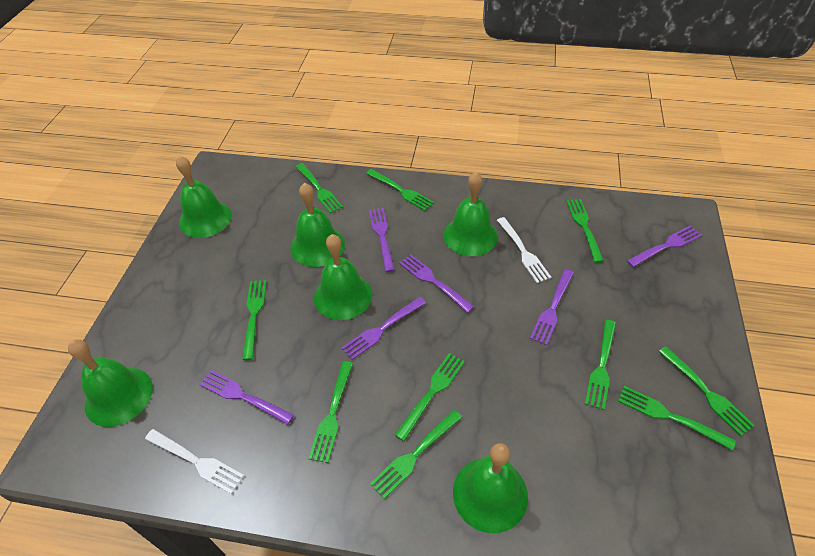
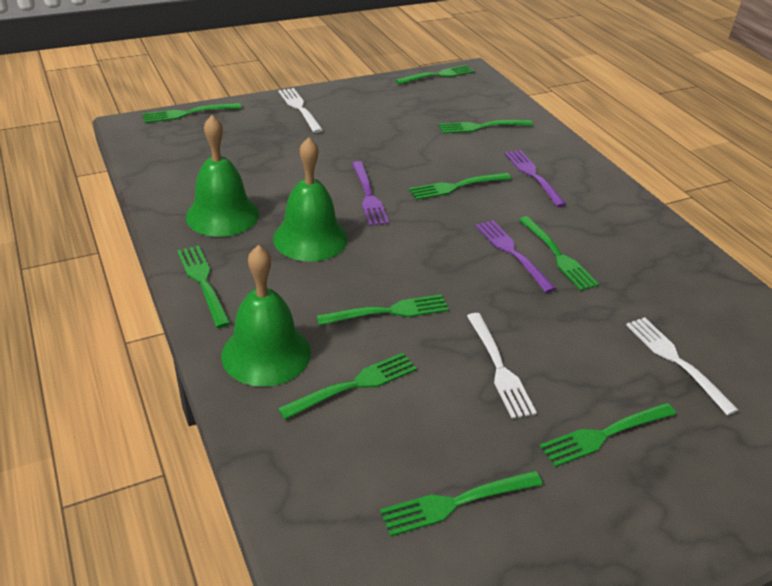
green bell: [68,339,153,427] [176,156,232,238] [290,183,345,267] [314,234,372,320] [443,172,498,256] [453,443,528,533] = 6 -> [186,115,259,237] [221,245,311,387] [273,137,348,262] = 3
purple fork: [199,370,294,425] [341,297,426,360] [369,208,395,272] [399,254,474,313] [530,269,574,345] [627,226,702,267] = 6 -> [352,161,389,226] [476,220,556,293] [504,150,567,207] = 3
white fork: [145,429,244,494] [497,217,551,283] = 2 -> [278,88,323,133] [467,313,537,419] [626,317,738,416] = 3

